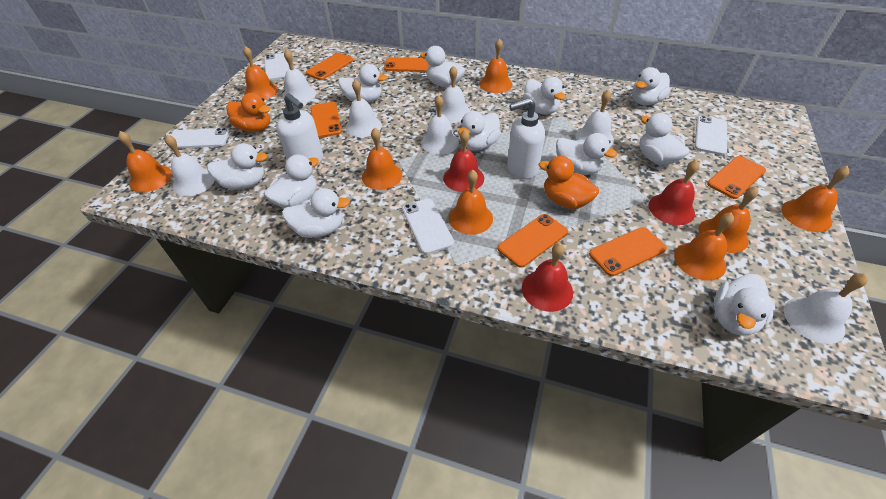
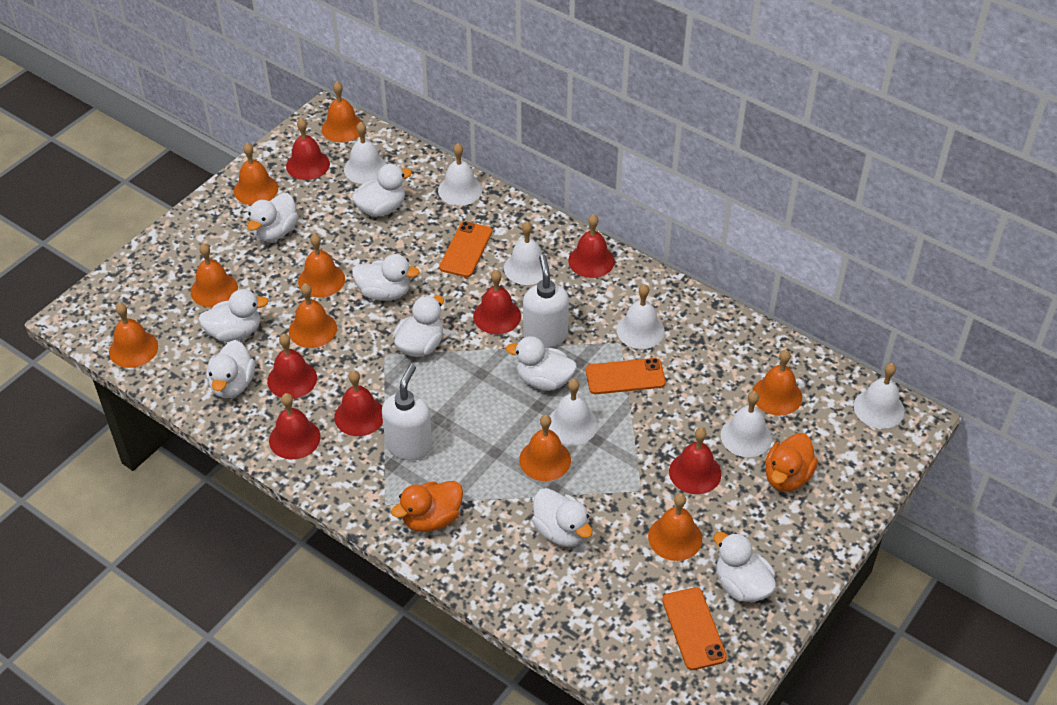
orange bell: [118,131,173,192] [243,46,278,100] [362,128,402,190] [449,170,493,235] [479,38,512,93] [674,212,734,281] [698,186,758,253] [781,166,849,232] = 8 -> [109,303,159,368] [190,243,238,307] [234,143,278,205] [289,283,337,348] [298,233,345,298] [321,81,362,143] [519,415,571,481] [648,493,702,561] [752,350,802,415] = 9
orange phone: [306,53,354,80] [311,102,342,138] [384,57,430,72] [498,214,568,268] [589,227,667,276] [707,156,766,199] = 6 -> [439,221,492,277] [586,358,666,394] [662,587,727,670] = 3
red bell: [443,130,484,192] [522,243,573,312] [648,160,699,225] = 3 -> [267,334,317,399] [269,393,320,459] [286,118,330,180] [334,370,383,436] [473,270,521,334] [568,214,615,278] [669,428,721,494] = 7
white duck: [207,143,268,189] [264,154,319,208] [282,188,350,238] [338,64,387,103] [420,46,465,87] [458,111,501,151] [523,77,566,114] [556,133,617,175] [632,67,671,105] [639,113,689,165] [714,274,775,336] = 11 -> [198,289,269,342] [207,340,255,398] [247,193,298,242] [352,164,412,217] [352,254,420,301] [393,296,444,357] [506,336,577,391] [532,488,593,547] [714,532,776,602] = 9
white phone: [166,128,230,149] [264,53,289,80] [402,198,454,254] [695,115,727,155] = 4 -> none = 0

